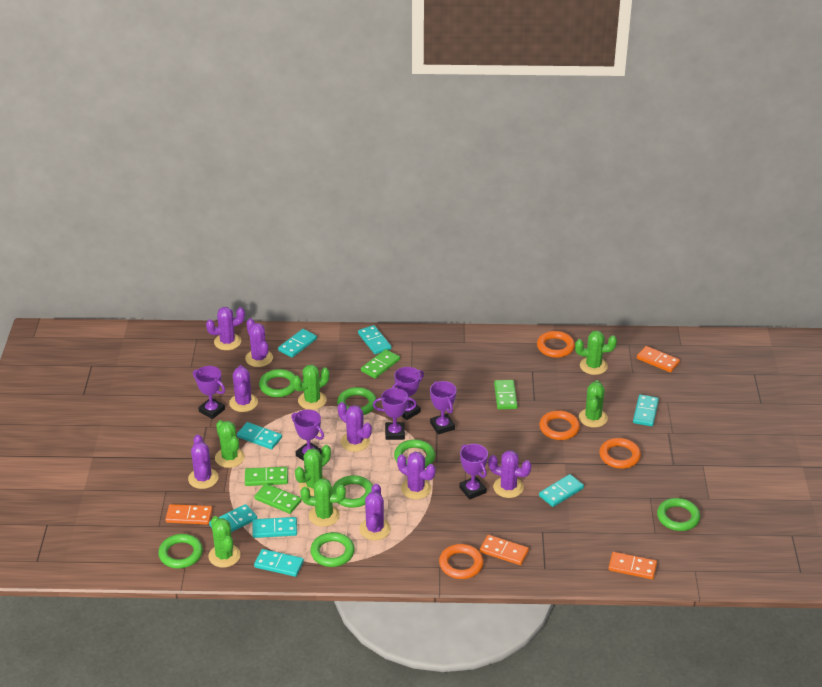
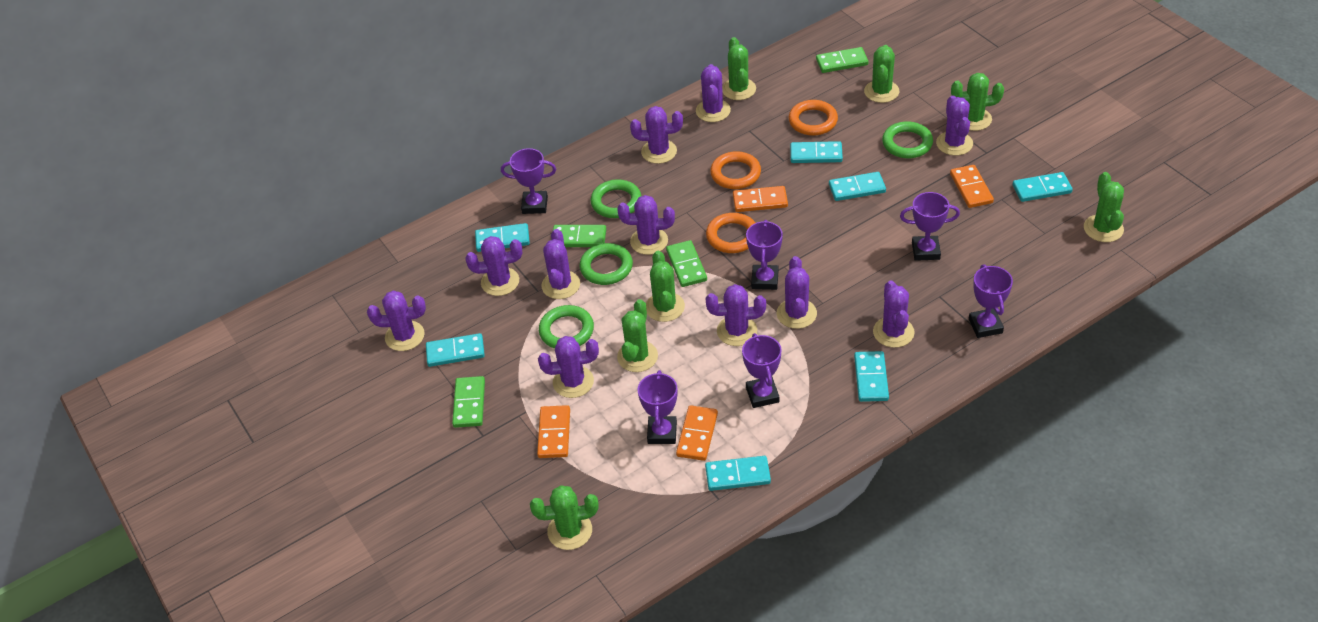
green ring: [158,534,203,569] [259,369,296,397] [310,532,354,567] [332,475,373,508] [337,387,377,415] [394,439,435,468] [657,498,700,531] = 7 -> [539,305,594,349] [579,243,633,285] [591,179,641,218] [882,121,933,158] = 4
orange ring: [439,544,484,579] [537,331,575,358] [539,410,580,440] [599,438,641,469] = 4 -> [706,213,756,253] [710,151,761,189] [789,100,838,136] = 3
purple cactus: [188,435,218,489] [206,307,245,350] [229,365,258,412] [245,318,273,367] [338,402,372,452] [359,484,391,540] [397,452,435,499] [488,450,532,498] = 8 -> [367,291,426,351] [465,236,522,296] [538,336,599,398] [541,229,580,299] [617,195,675,255] [630,106,683,164] [696,64,731,122] [706,284,766,346] [777,256,817,329] [873,280,915,348] [936,95,973,156] = 11
turquoise domino: [209,504,257,532] [237,422,282,449] [252,517,297,538] [254,549,304,577] [278,329,317,358] [358,325,391,354] [539,474,584,507] [633,394,659,426] = 8 -> [426,333,485,367] [475,223,530,252] [705,456,771,491] [790,141,843,163] [829,172,886,201] [854,351,889,402] [1012,172,1073,202] = 7

